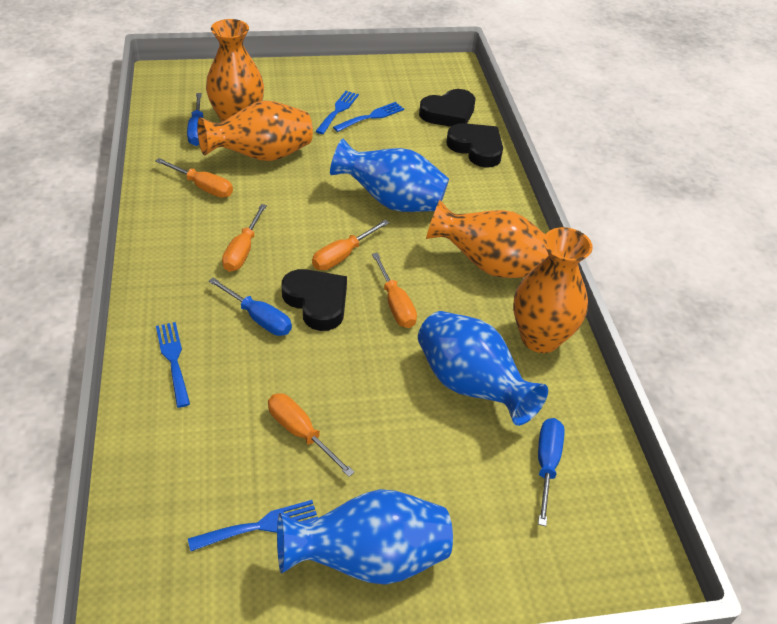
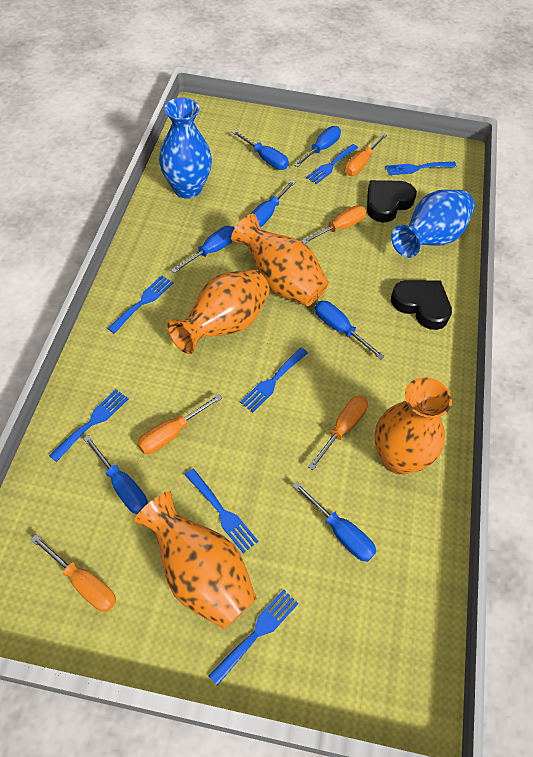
black heart: [282,269,347,331] [419,89,475,127] [446,123,503,168] = 3 -> [367,180,417,222] [391,280,452,330] = 2
blue fork: [156,322,190,408] [188,500,318,551] [315,91,359,134] [333,102,404,132] = 4 -> [49,389,129,462] [107,275,173,334] [185,469,258,553] [208,590,298,686] [240,348,308,412] [306,144,358,184] [385,162,456,175] = 7
blue screwdriver: [187,93,203,146] [209,278,292,336] [538,418,565,526] = 3 -> [83,435,148,514] [171,226,235,273] [232,130,289,170] [251,180,296,227] [293,482,376,562] [294,126,341,167] [315,301,385,360] = 7
blue vase: [277,489,453,584] [330,139,449,212] [418,311,548,426] = 3 -> [159,97,212,199] [391,189,475,258] = 2

